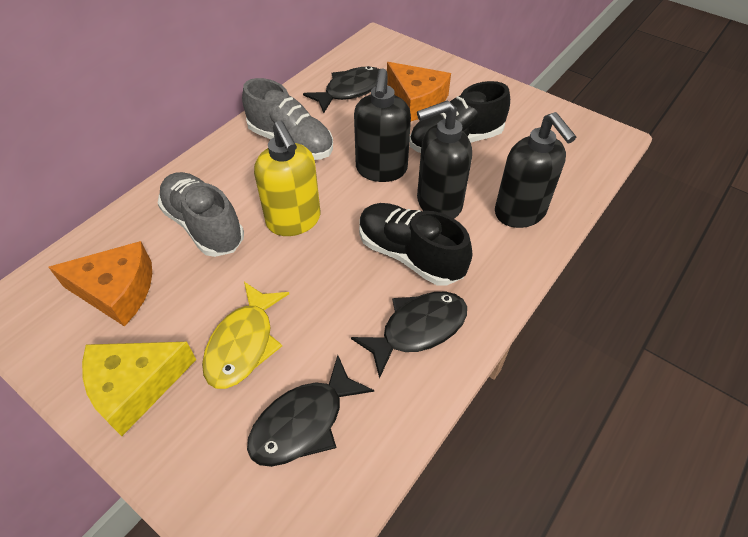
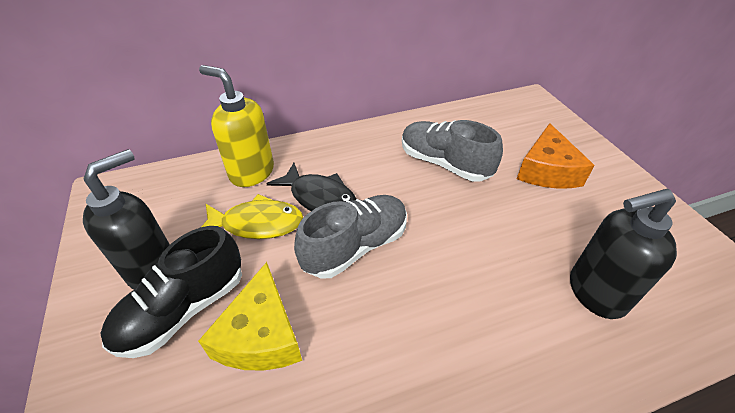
black fish: [247,355,374,467] [303,66,379,113] [351,292,467,379] = 3 -> [266,162,356,211] = 1
black shoe: [359,203,472,286] [409,81,510,153] = 2 -> [100,226,242,358] = 1
black soap dispenser: [354,68,411,182] [417,100,472,219] [495,112,576,228] = 3 -> [83,149,170,290] [570,189,677,319] = 2
orange cheese: [48,241,152,327] [387,62,451,121] = 2 -> [517,123,595,189] = 1

